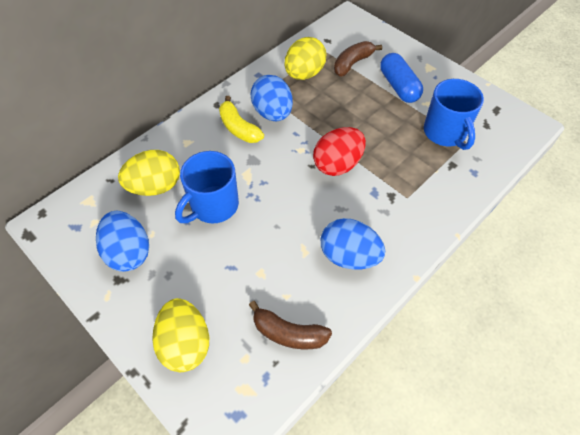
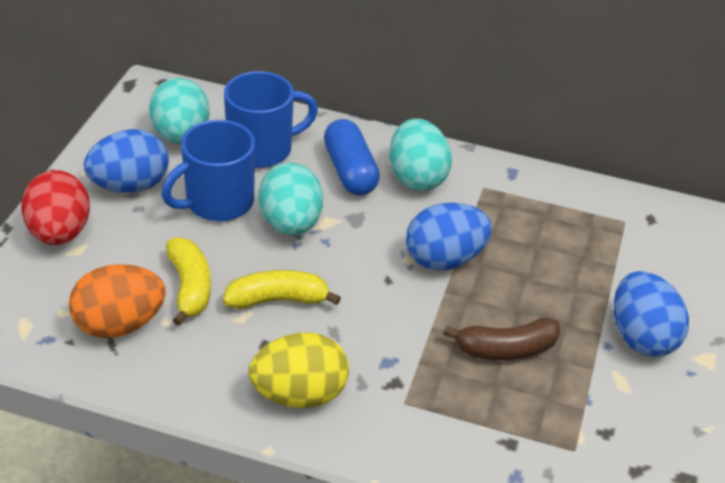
brown banana: [249,301,332,349] [334,41,382,77] = 2 -> [443,317,561,360] = 1
orange egg: none = 0 -> [69,264,166,338] = 1
turquoise egg: none = 0 -> [149,78,210,144] [258,163,323,236] [390,119,452,191] = 3
yellow banana: [219,96,264,143] = 1 -> [166,237,211,326] [223,270,341,309] = 2
yellow egg: [118,150,180,196] [152,298,209,372] [284,37,326,80] = 3 -> [249,332,349,408] = 1

